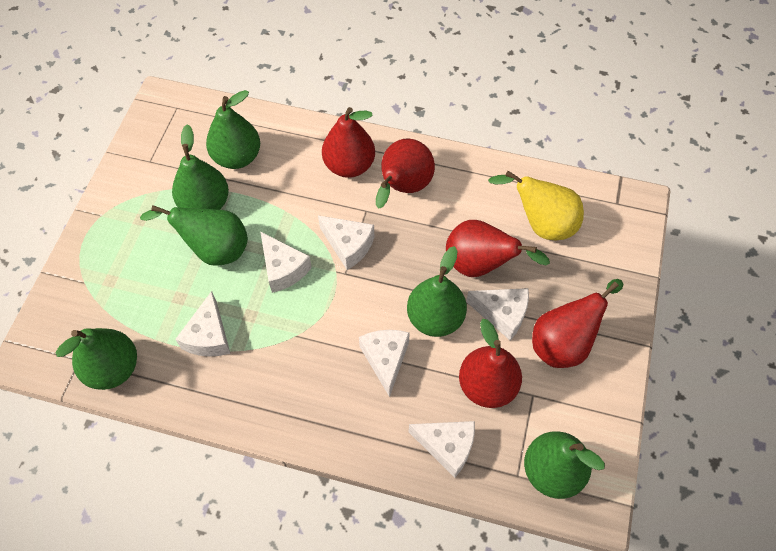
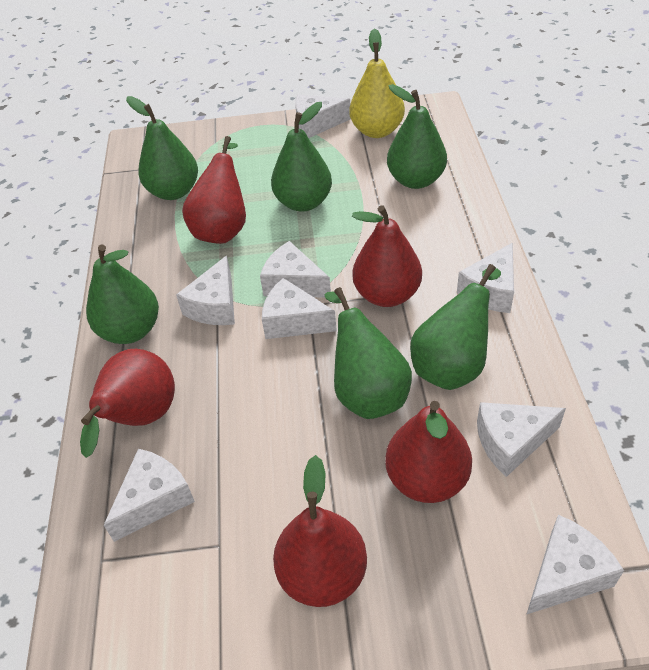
white cheese: [175,291,230,357] [260,231,312,293] [318,215,374,270] [359,330,410,397] [409,421,475,478] [466,288,529,340] = 6 -> [103,449,195,542] [176,256,235,325] [260,241,331,298] [262,278,337,339] [295,94,351,138] [457,243,514,313] [477,402,566,477] [526,515,624,615] = 8

